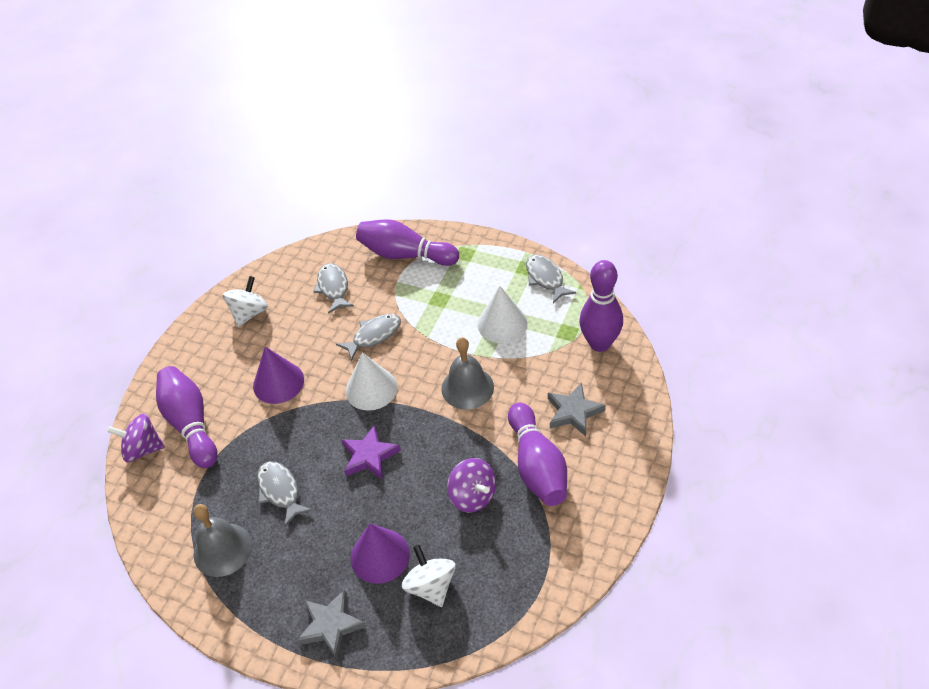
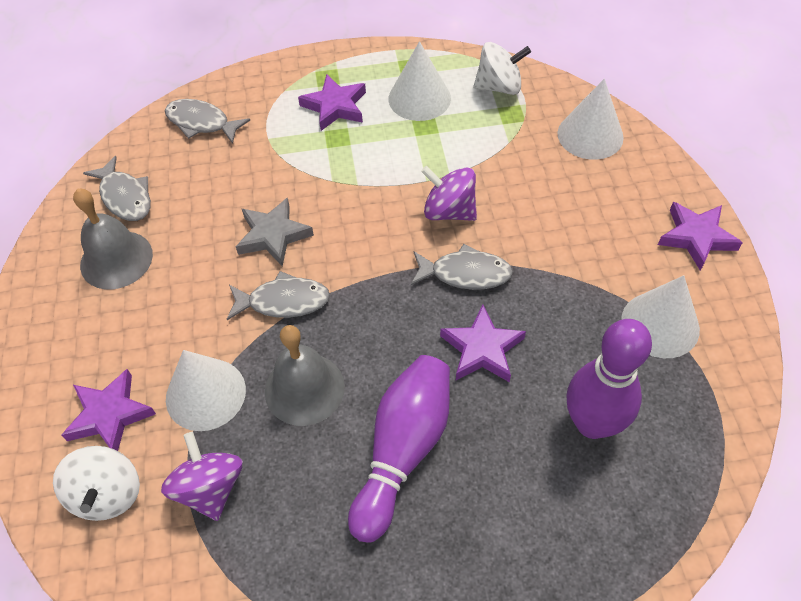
grey star: [297,590,366,659] [548,382,606,436] = 2 -> [236,197,314,266] = 1
purple bowling pin: [156,366,218,468] [356,219,459,266] [508,402,567,506] [579,260,623,352] = 4 -> [348,355,450,543] [567,319,652,439] = 2
purple cone: [253,347,304,404] [351,523,410,584] = 2 -> none = 0
purple star: [341,425,401,480] = 1 -> [62,369,156,451] [298,74,366,131] [440,305,526,382] [658,202,743,271] = 4
white cone: [346,352,397,411] [477,286,527,343] = 2 -> [166,350,246,431] [389,41,451,121] [557,79,624,160] [621,275,700,358] = 4

